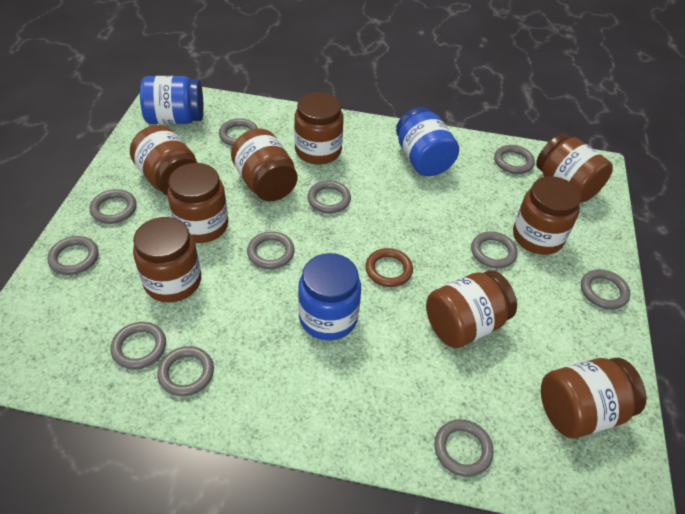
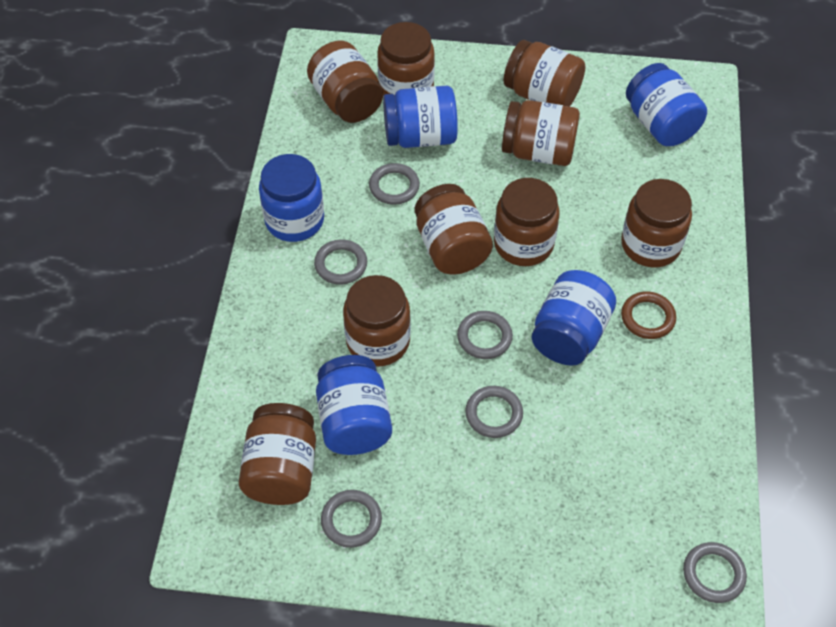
blue jar: [140,76,204,124] [298,253,361,341] [396,107,459,176] = 3 -> [259,154,324,242] [316,355,392,455] [383,86,458,148] [532,270,616,366] [626,63,707,146] = 5
grey ring: [47,236,99,275] [90,189,137,224] [111,322,166,369] [157,346,214,396] [219,118,258,146] [247,232,295,269] [307,180,351,213] [434,419,493,477] [471,231,518,268] [494,145,535,174] [581,269,630,310] = 11 -> [314,239,367,285] [321,490,382,548] [369,163,420,205] [457,311,513,359] [465,386,523,438] [683,542,747,603] = 6

